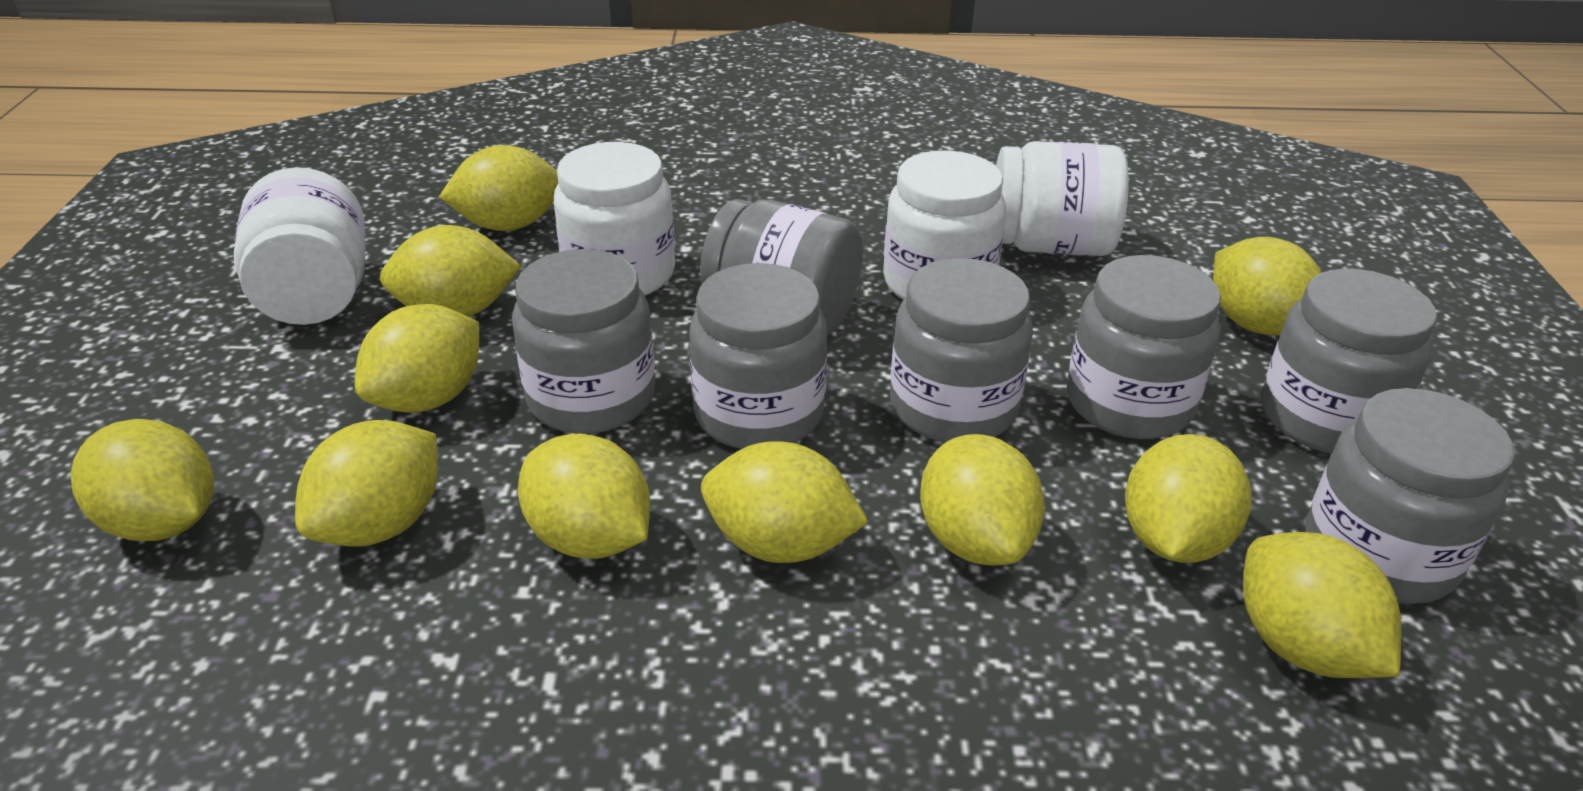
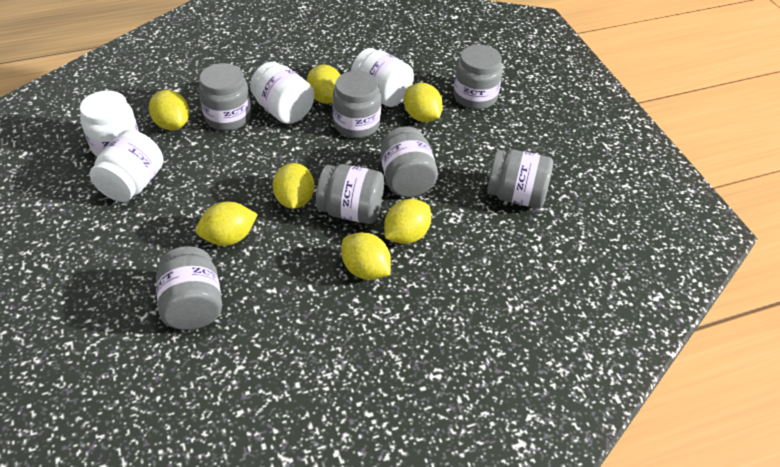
yellow lemon: [71,419,214,541] [295,420,438,547] [355,304,479,413] [380,225,521,317] [439,145,558,231] [518,434,650,559] [701,441,868,563] [920,434,1045,566] [1125,434,1252,563] [1213,237,1322,336] [1243,532,1402,678] = 11 -> [149,90,189,130] [196,201,258,246] [273,163,314,209] [306,64,341,104] [341,232,391,280] [384,199,431,244] [404,83,443,122] = 7

